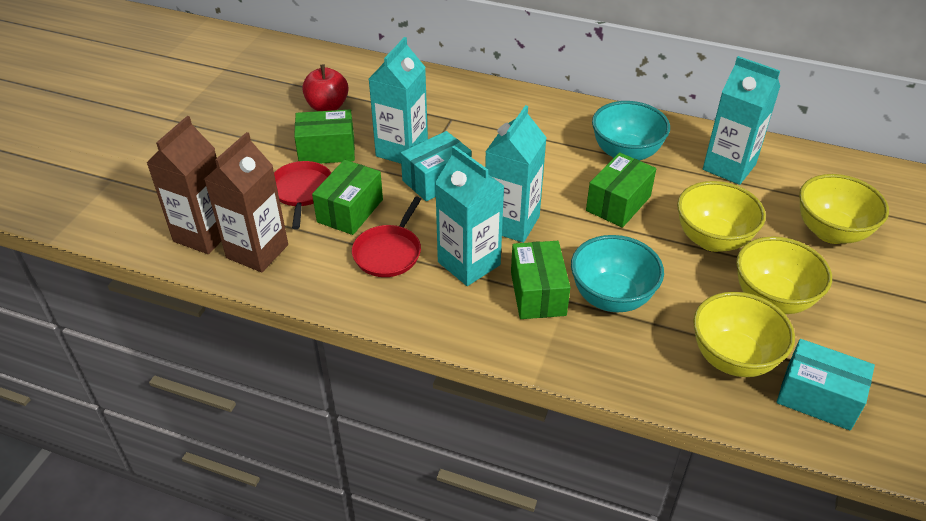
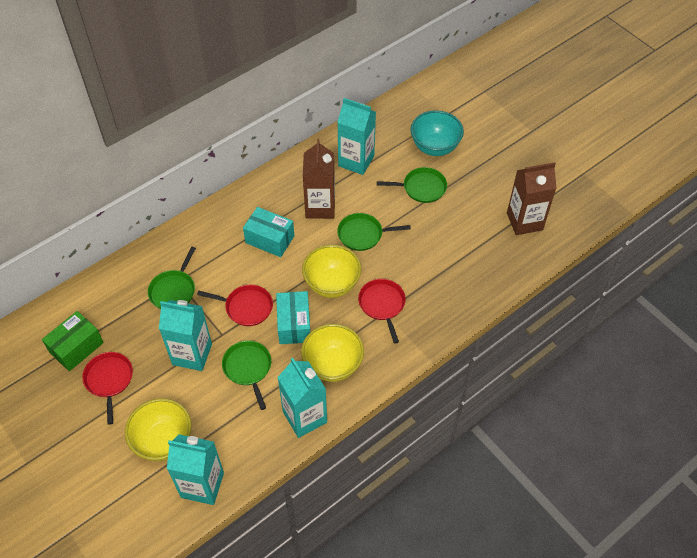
green box: [294,110,355,164] [312,160,383,235] [511,241,571,319] [586,152,656,228] = 4 -> [42,311,104,371] = 1
green pan: none = 0 -> [148,247,196,309] [222,341,271,410] [337,213,411,251] [377,167,447,203] = 4
red apple: [302,64,349,111] = 1 -> none = 0
red pan: [274,161,331,229] [352,197,421,277] = 2 -> [82,352,133,425] [197,285,273,326] [358,279,406,344] = 3
turquoise bowl: [571,235,664,312] [592,101,670,160] = 2 -> [411,110,464,156] = 1
yellow bowl: [677,181,766,252] [693,292,795,377] [736,236,832,314] [799,174,889,244] = 4 -> [125,398,191,461] [301,324,364,382] [302,245,361,298] = 3

